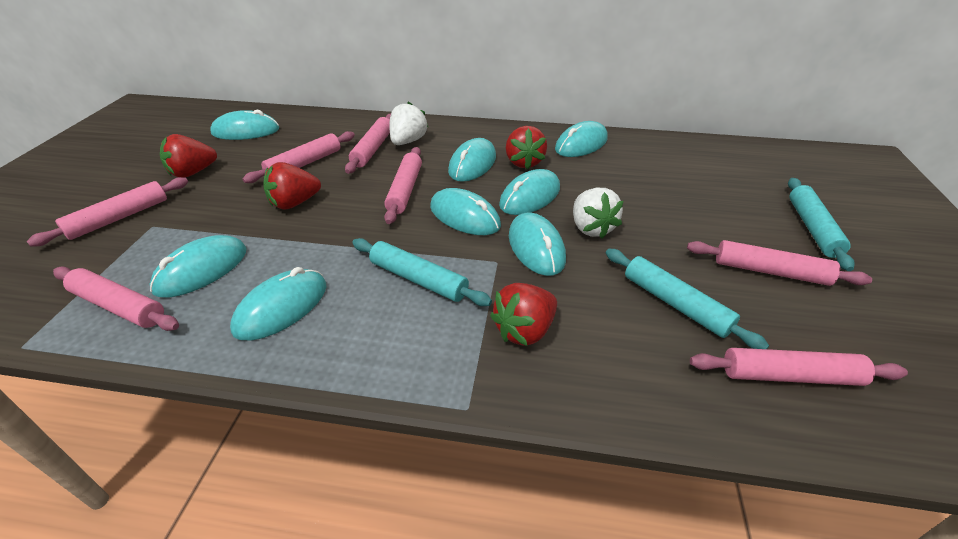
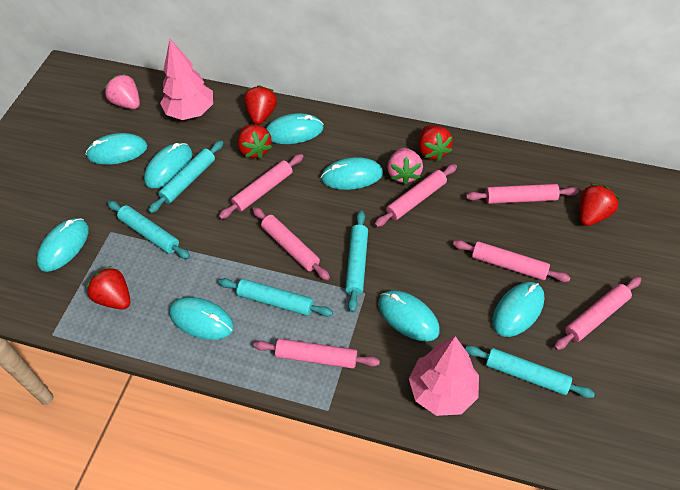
pink strawberry: none = 0 -> [104,74,140,109] [387,148,423,185] = 2
pink tree: none = 0 -> [160,39,213,120] [409,336,479,416] = 2
red strawberry: [160,134,217,178] [263,162,321,210] [490,283,557,346] [506,126,547,170] = 4 -> [86,266,130,309] [238,125,272,159] [244,85,277,125] [419,125,453,161] [580,184,619,226] = 5
turquoise rolling pin: [352,238,492,306] [606,249,769,349] [788,178,855,271] = 3 -> [107,201,190,259] [148,140,224,213] [219,278,333,317] [345,211,368,312] [465,346,595,398] = 5
white strawberry: [389,101,428,145] [573,188,623,238] = 2 -> none = 0

